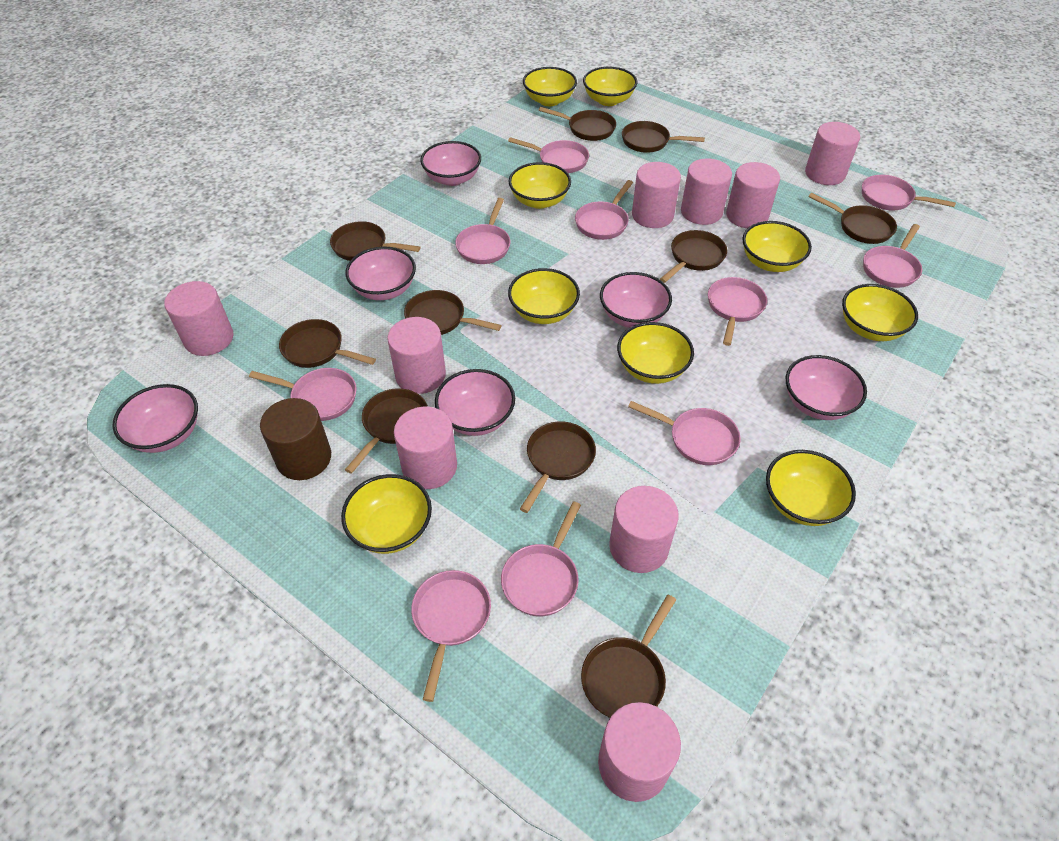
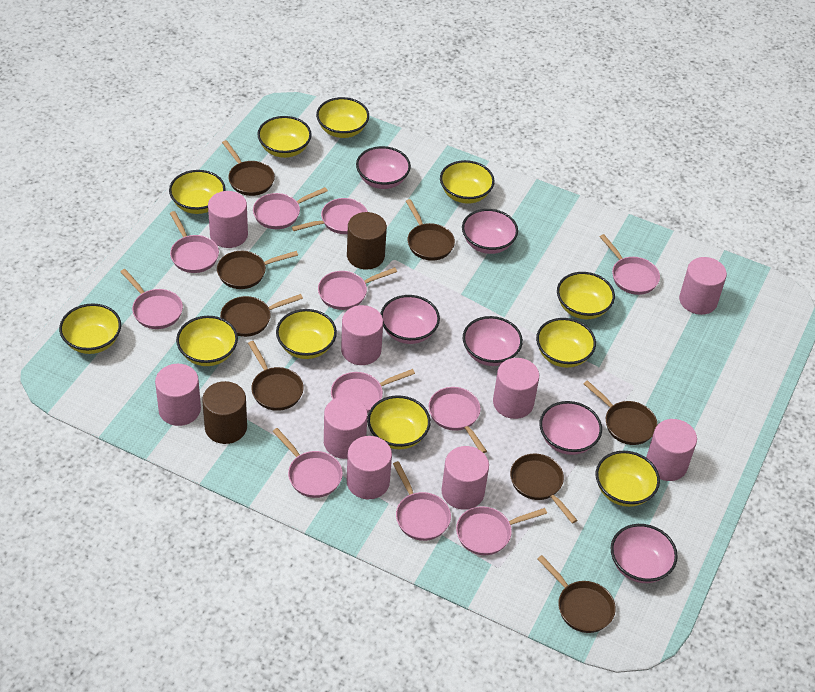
brown cylinder: [260,398,331,480] = 1 -> [202,381,247,444] [347,212,387,269] = 2
brown pan: [279,319,376,368] [330,221,420,261] [345,388,428,474] [404,290,502,335] [520,421,596,513] [538,107,616,141] [581,594,676,718] [622,121,705,153] [660,230,727,283] [808,193,897,244] = 10 -> [217,251,298,289] [220,294,303,337] [222,140,275,196] [248,341,304,411] [406,199,455,261] [510,454,577,524] [537,555,616,633] [584,380,657,445] = 8
pink pan: [249,368,357,421] [411,570,491,702] [455,198,510,264] [501,501,581,616] [508,137,589,173] [575,180,633,240] [628,401,741,465] [708,277,767,346] [862,175,956,210] [863,224,922,288] = 10 -> [120,269,183,329] [170,211,219,273] [253,187,328,229] [272,428,343,498] [292,198,368,234] [318,267,397,310] [331,369,415,413] [393,461,451,541] [429,387,487,453] [456,506,547,555] [600,234,660,295] = 11
yellow bowl: [341,474,432,554] [508,268,580,324] [509,162,571,209] [523,67,577,106] [583,66,637,106] [617,322,694,384] [742,221,812,272] [766,450,856,526] [842,284,918,341] = 9 -> [59,303,121,354] [169,170,226,214] [176,316,238,366] [257,116,312,158] [276,309,337,359] [316,97,369,138] [367,395,431,449] [440,160,495,204] [536,318,596,368] [557,272,615,319] [596,451,660,507] = 11

